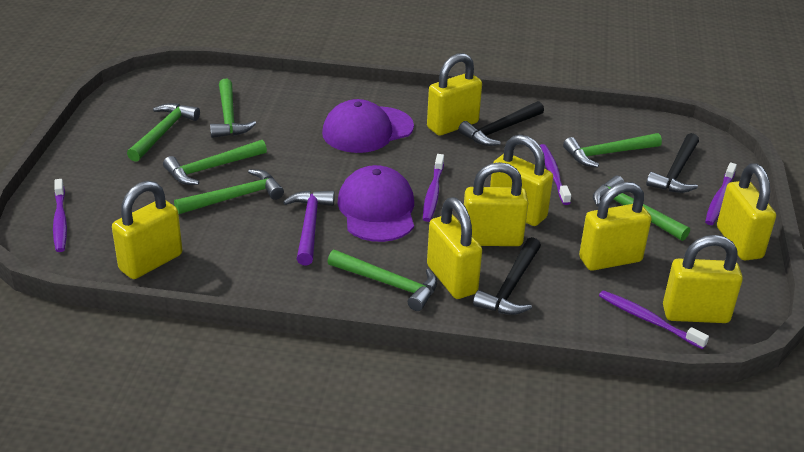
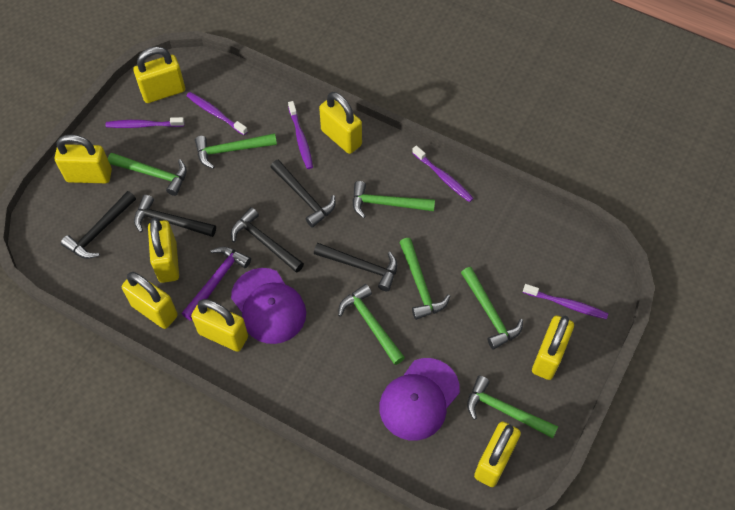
black hammer: [458,101,544,146] [473,237,541,315] [646,133,699,193] = 3 -> [61,191,136,259] [134,195,216,237] [231,207,304,273] [271,160,336,227] [314,243,397,291] = 5

